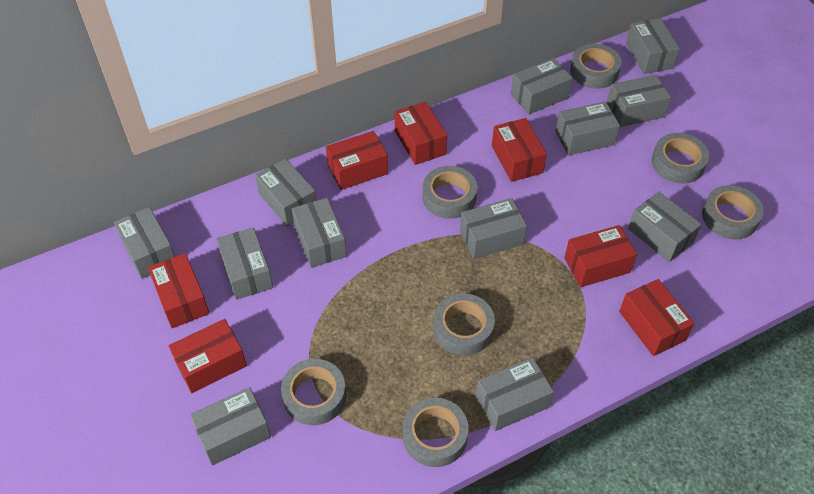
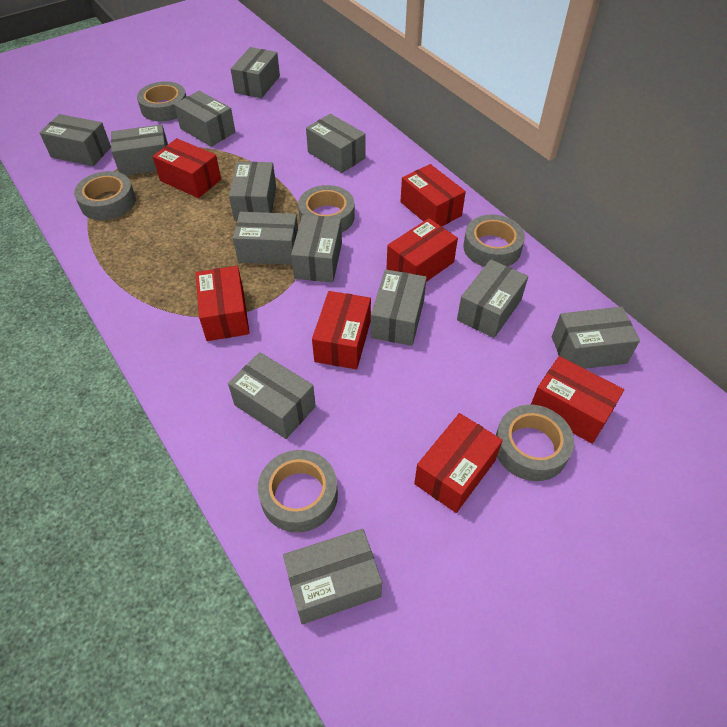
grey box: [114,207,175,279] [190,387,271,465] [216,227,273,300] [255,158,316,227] [292,198,347,268] [460,198,527,259] [476,357,554,431] [511,58,573,115] [555,102,620,155] [607,75,671,127] [626,18,680,74] [628,192,702,262] = 12 -> [40,114,111,166] [111,124,168,176] [174,91,235,147] [228,352,316,439] [229,162,276,221] [231,47,280,98] [233,212,298,265] [283,529,382,624] [291,215,342,282] [306,114,366,173] [371,269,427,346] [457,259,528,338] [552,307,640,369] = 13
grey tape: [281,359,346,425] [403,398,469,467] [423,166,477,219] [434,293,495,355] [570,44,622,89] [652,133,709,184] [702,185,764,239] = 7 -> [74,171,136,220] [137,81,186,122] [258,450,338,533] [298,185,355,232] [463,215,525,267] [496,405,574,481] = 6

